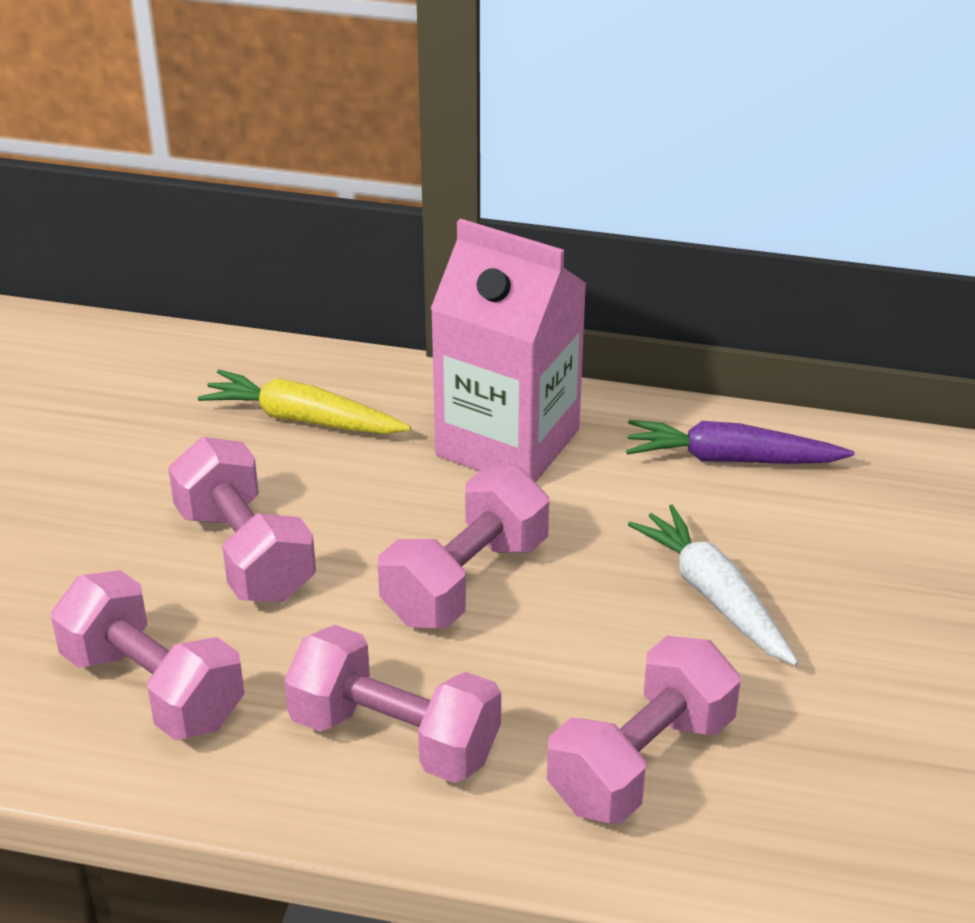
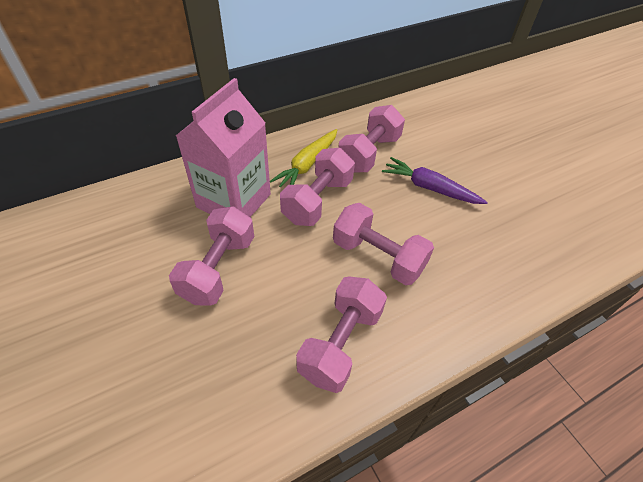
white carrot: [628,504,798,666] = 1 -> none = 0

